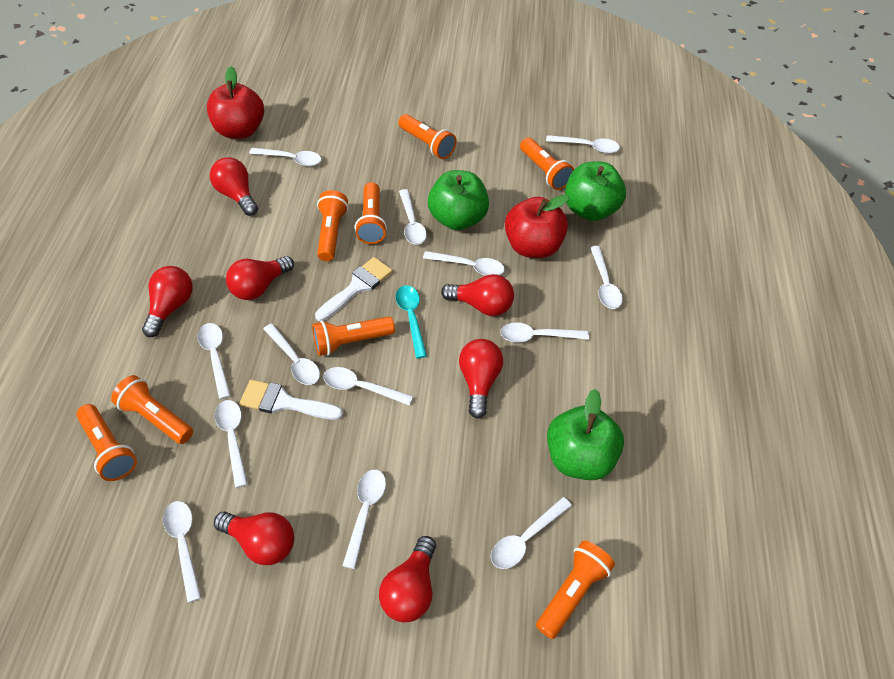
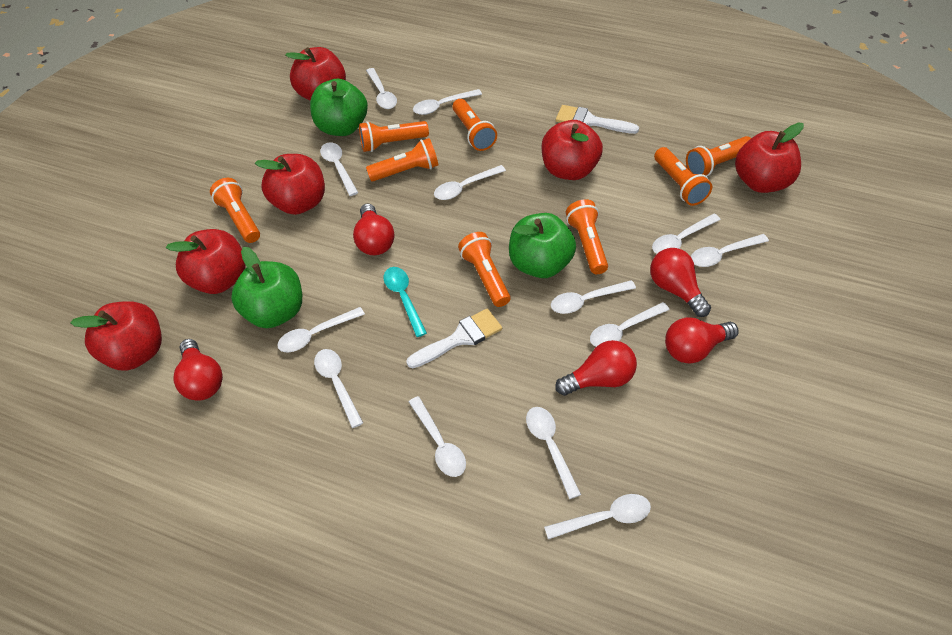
red apple: [207,66,264,139] [505,194,570,258] = 2 -> [70,302,162,371] [166,229,246,294] [255,154,325,215] [285,47,346,101] [542,120,603,180] [735,123,804,193] = 6
red light bulb: [142,266,193,337] [210,157,258,216] [214,511,294,565] [226,256,294,300] [379,536,436,622] [441,274,514,316] [459,339,503,418] = 7 -> [173,339,223,401] [353,204,395,255] [555,340,637,396] [650,248,711,317] [665,317,739,364] = 5

